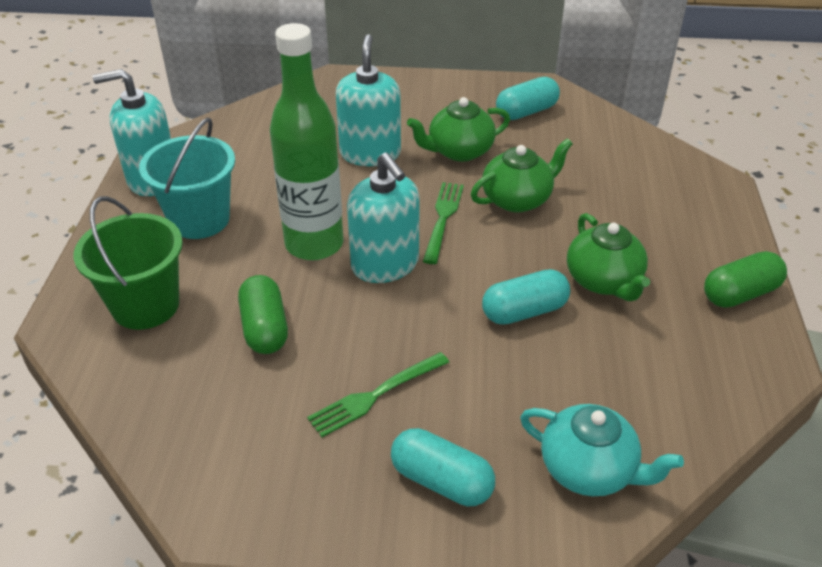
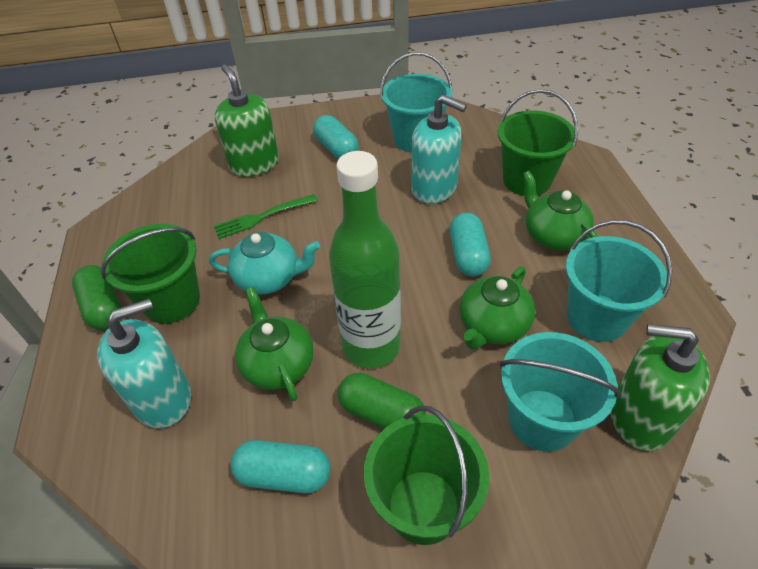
green bucket: [74,196,183,330] = 1 -> [100,224,200,324] [364,406,489,545] [498,89,578,196] = 3
green fork: [307,352,449,437] [423,182,464,264] = 2 -> [214,194,318,239] = 1
green soap dispenser: none = 0 -> [214,65,279,177] [611,324,710,451] = 2
turquoise bucket: [139,117,235,239] = 1 -> [380,52,452,152] [500,332,621,452] [566,220,672,342] = 3
turquoise soap dispenser: [93,69,171,196] [336,34,401,166] [347,153,420,283] = 3 -> [97,299,191,428] [411,95,467,204] = 2

